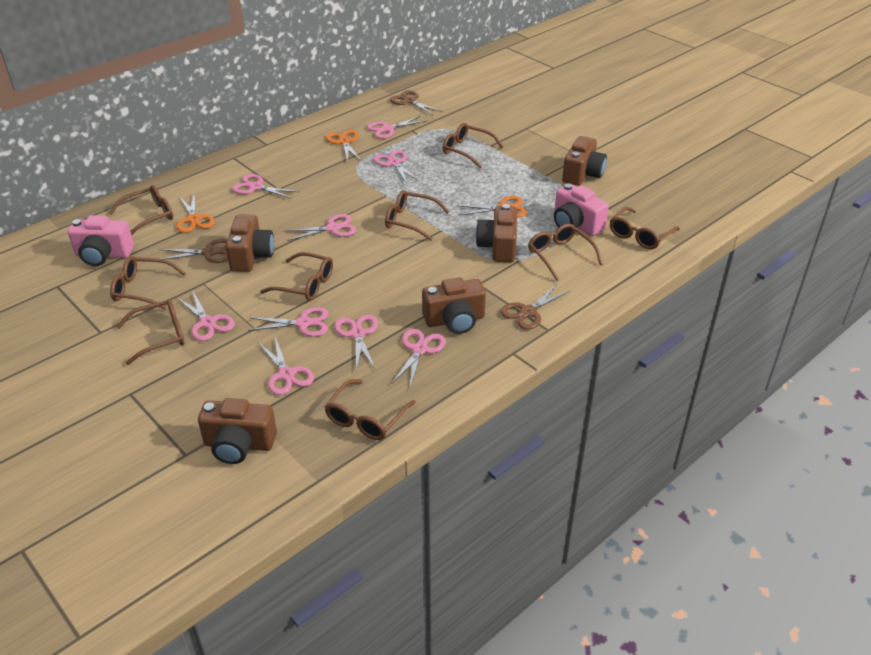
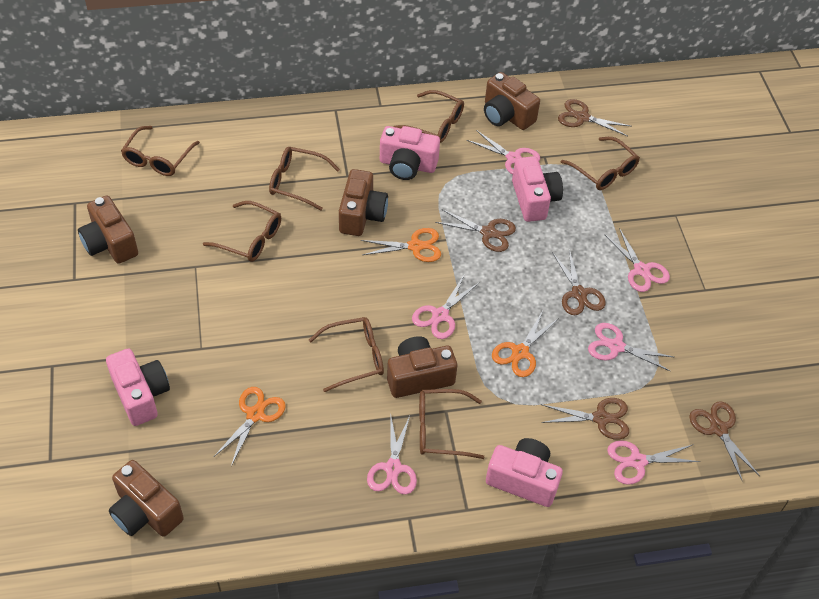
brown glasses: [109,185,173,236] [110,256,186,310] [116,299,185,365] [260,252,333,301] [324,379,416,440] [385,190,450,241] [443,123,504,168] [528,223,603,281] [610,207,680,249] = 9 -> [121,126,200,176] [203,201,281,262] [269,147,340,211] [309,317,384,392] [393,90,464,143] [419,389,485,459] [561,137,640,190] = 7
brown scissors: [159,238,228,263] [390,90,442,115] [501,284,570,330] = 3 -> [435,209,516,252] [541,398,629,440] [552,249,606,315] [558,99,632,136] [689,401,760,482] = 5
pink camera: [68,215,134,266] [554,184,609,236] = 2 -> [106,348,170,426] [380,126,440,180] [486,438,563,507] [512,156,563,222] = 4
pink scissors: [177,292,235,341] [232,174,299,199] [248,307,329,337] [259,337,314,395] [285,214,357,241] [334,315,378,371] [367,116,428,139] [374,150,420,183] [391,329,446,387] = 9 -> [367,416,417,494] [412,275,480,339] [467,130,540,175] [588,323,674,372] [604,228,670,292] [607,440,700,485] = 6

